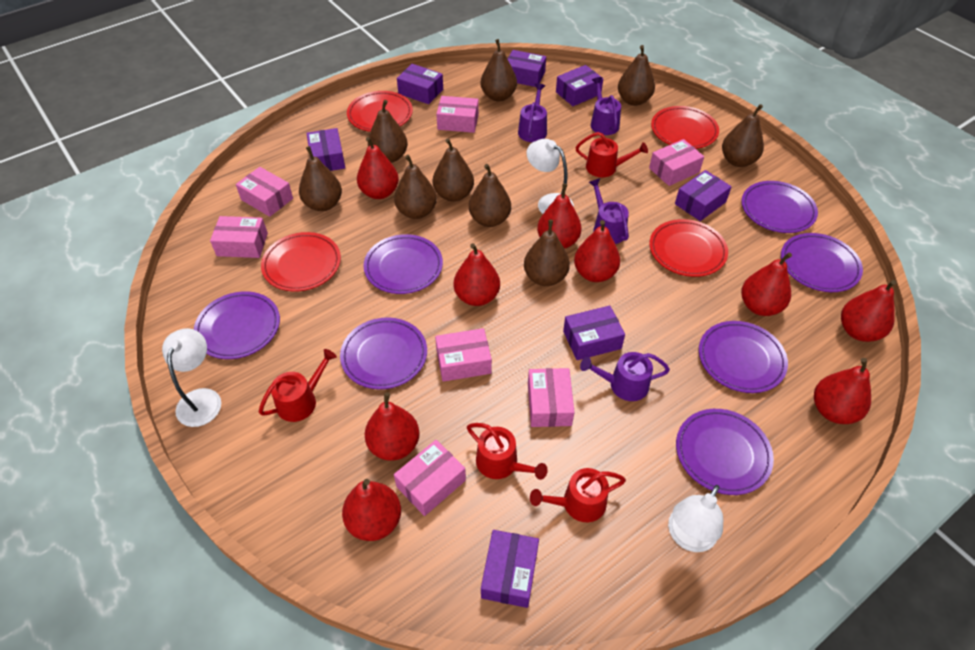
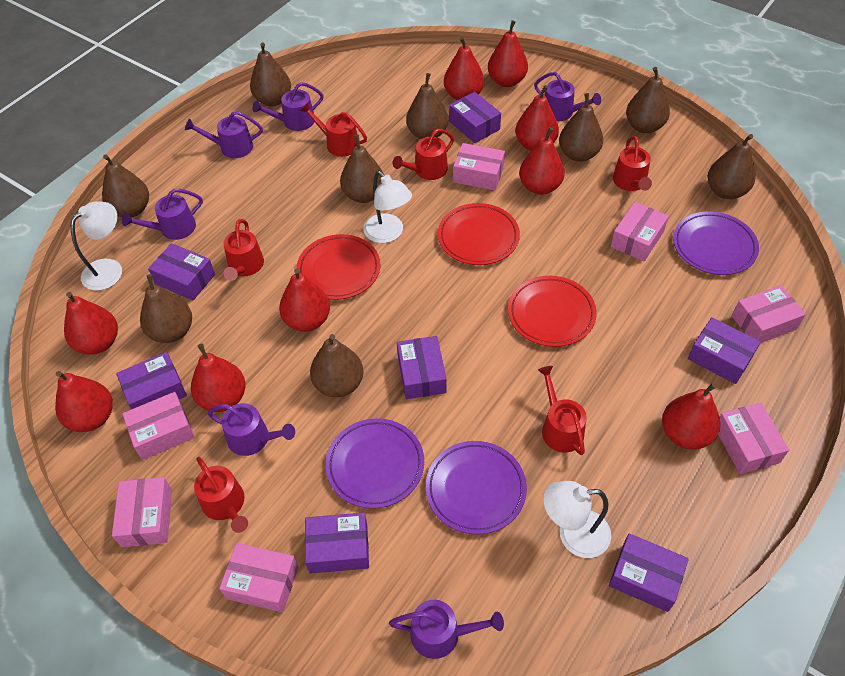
purple plate: [194,291,280,359] [340,317,427,389] [363,234,443,294] [676,409,774,495] [699,321,788,393] [741,181,818,233] [781,233,863,292] = 7 -> [326,418,424,509] [426,441,527,535] [673,211,759,275] = 3
purple watering can: [518,83,547,142] [580,352,670,401] [589,179,629,244] [591,77,621,135] = 4 -> [122,189,203,240] [185,111,263,158] [208,403,295,456] [252,82,324,131] [389,600,504,659] [534,72,601,121] = 6
red plate: [261,232,341,292] [347,91,413,132] [649,219,728,277] [651,106,719,149] = 4 -> [297,234,380,300] [438,203,520,265] [508,276,597,347] = 3
red watering can: [259,349,337,422] [467,423,548,480] [530,468,626,522] [575,132,648,177] = 4 -> [194,457,248,533] [223,219,264,281] [300,103,367,157] [393,129,454,180] [538,366,587,455] [613,136,652,191] = 6

